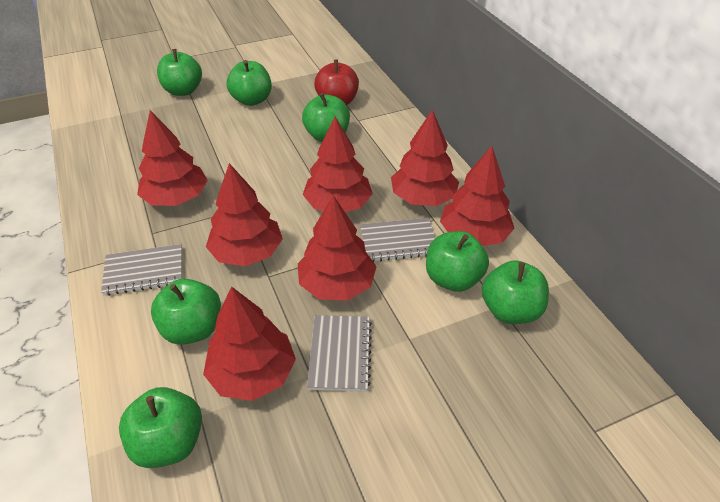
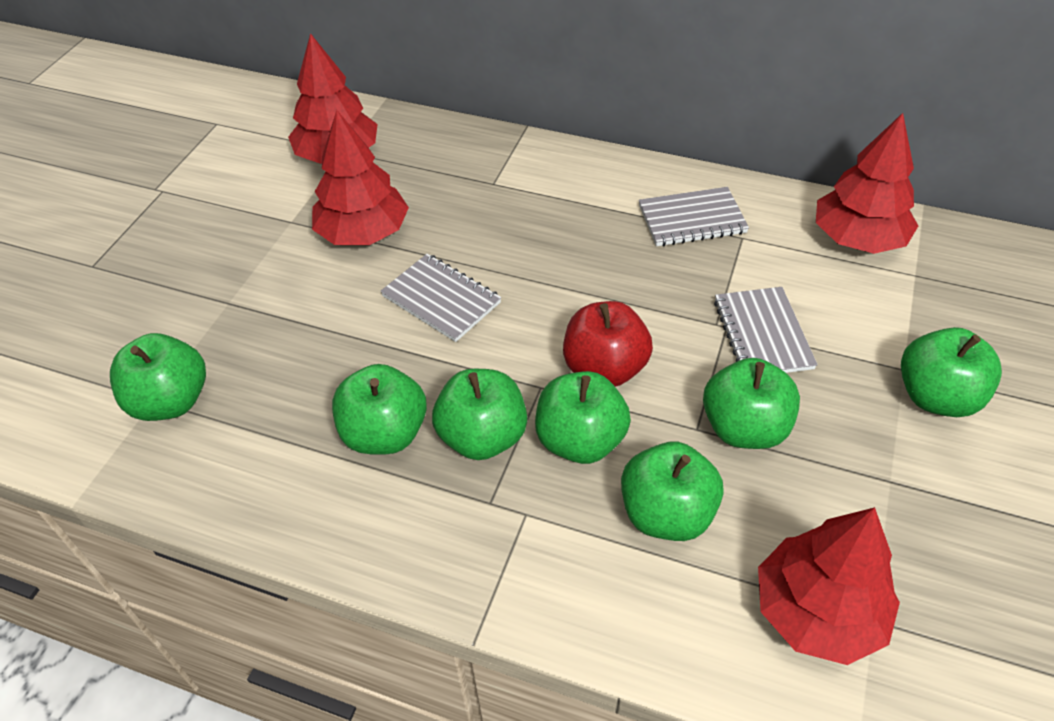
red tree: [137,110,208,206] [203,286,296,401] [206,163,283,266] [298,195,377,300] [303,117,373,212] [391,110,459,206] [440,146,515,246] = 7 -> [288,33,378,164] [312,110,409,245] [758,507,900,665] [816,113,918,254] = 4

